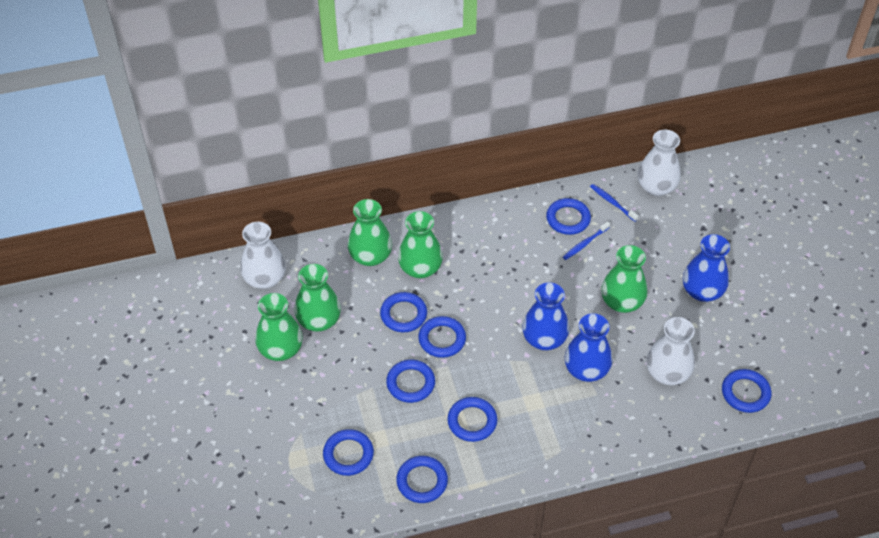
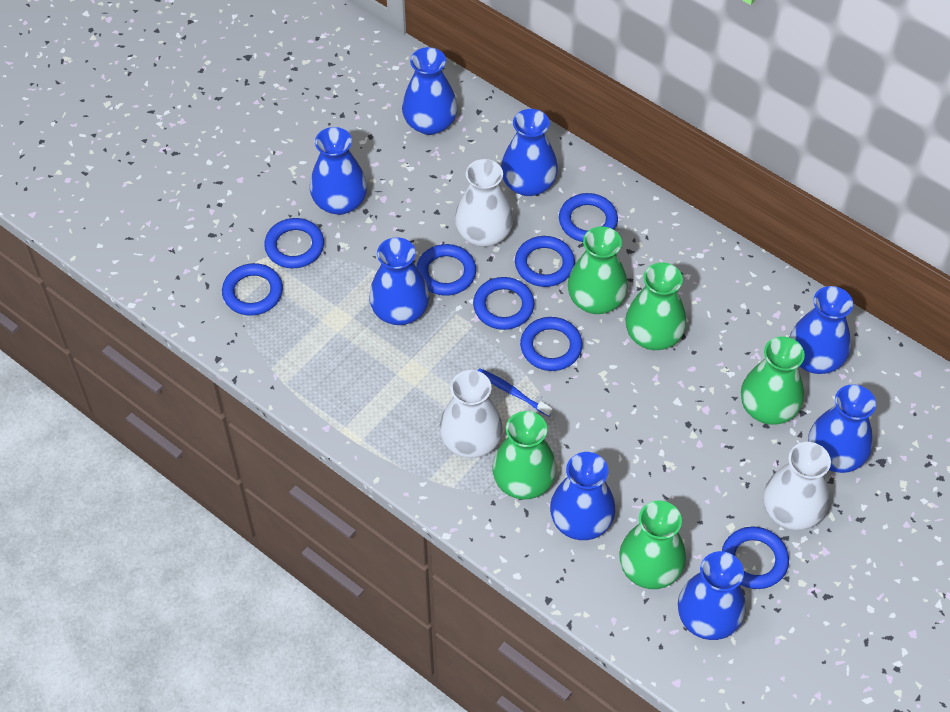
blue toothbrush: [563,221,610,260] [590,184,638,222] = 2 -> [478,368,553,417] = 1
blue vase: [522,282,569,350] [565,313,612,382] [683,234,730,302] = 3 -> [310,127,367,215] [369,237,429,325] [402,47,458,135] [501,109,558,196] [550,452,615,540] [678,551,746,640] [789,286,853,374] [808,384,876,473] = 8

